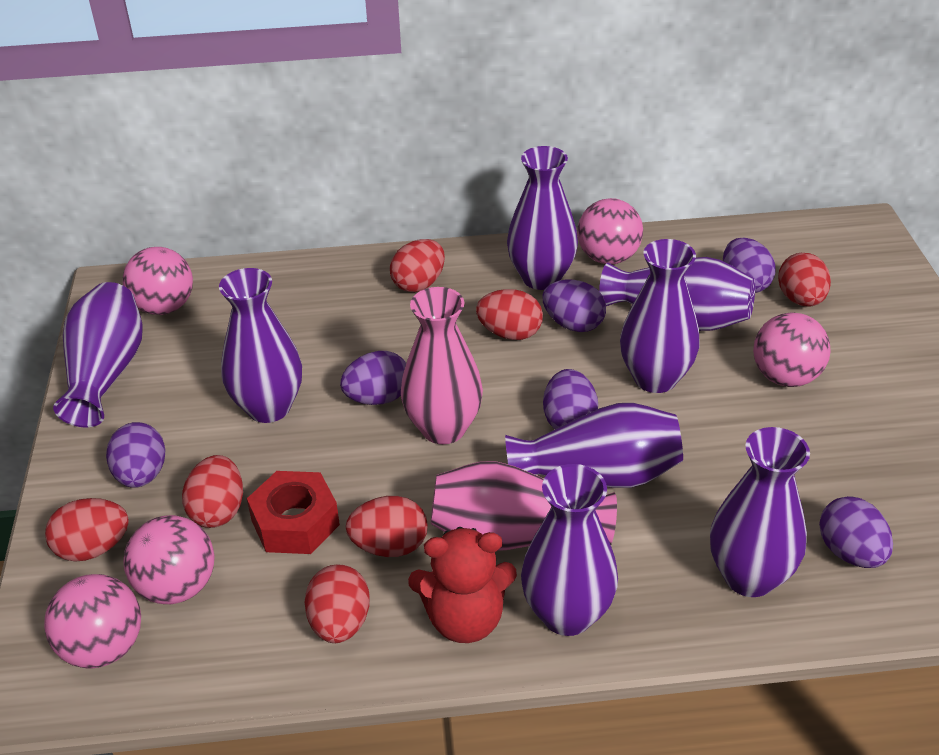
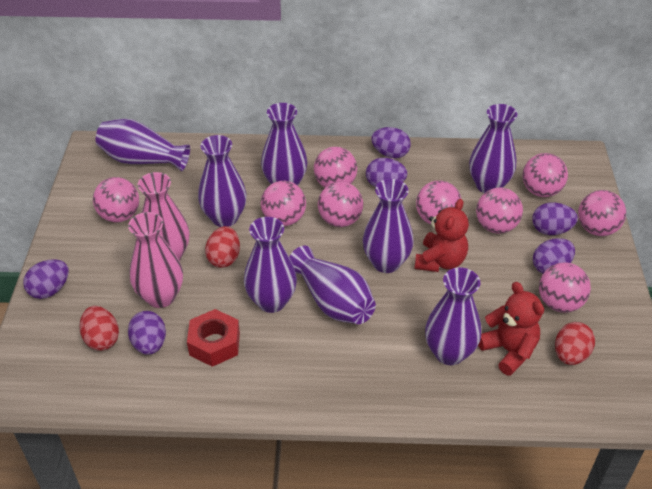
pink ball: [44,574,141,668] [123,247,193,315] [124,515,215,604] [577,198,643,264] [753,312,830,387] = 5 -> [93,177,139,222] [261,181,306,226] [314,147,357,188] [318,182,363,227] [416,181,461,224] [476,187,523,234] [522,153,568,197] [539,262,591,312] [578,190,626,236] = 9
red egg: [45,498,129,562] [182,455,243,528] [304,564,370,643] [346,496,428,557] [390,239,445,292] [476,289,543,340] [778,253,831,307] = 7 -> [80,306,119,351] [205,226,240,268] [555,322,595,365] = 3
red teddy bear: [408,527,517,643] = 1 -> [414,199,469,272] [478,282,544,376] = 2

